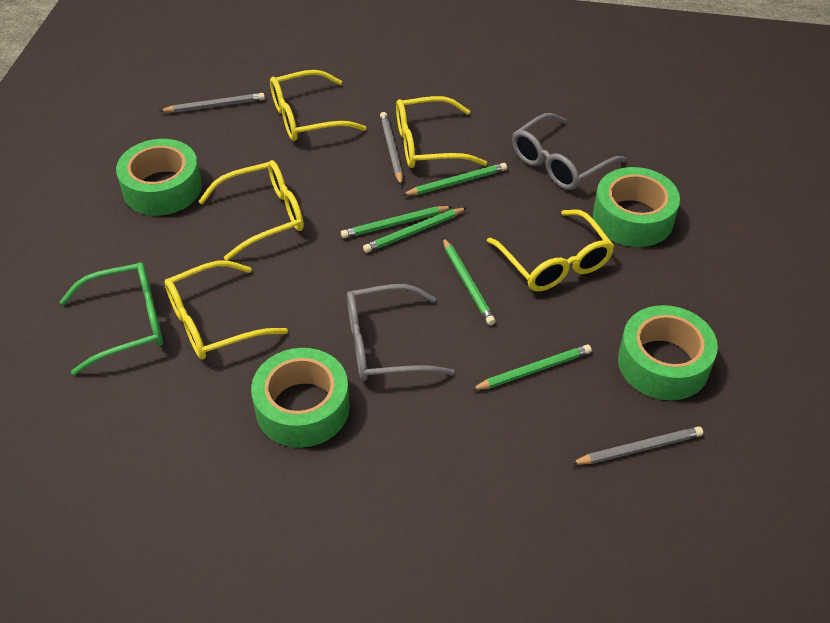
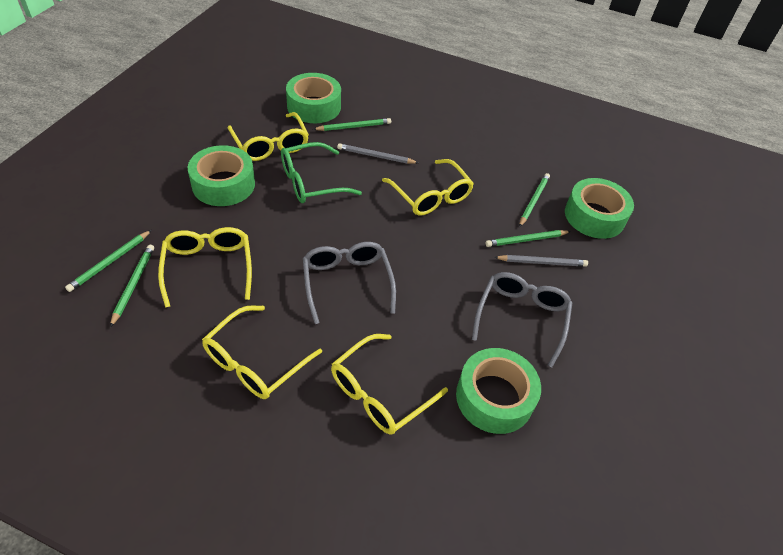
grey pencil: [159,93,265,113] [380,112,403,186] [571,426,703,465] = 3 -> [337,143,418,164] [494,255,588,267] = 2

